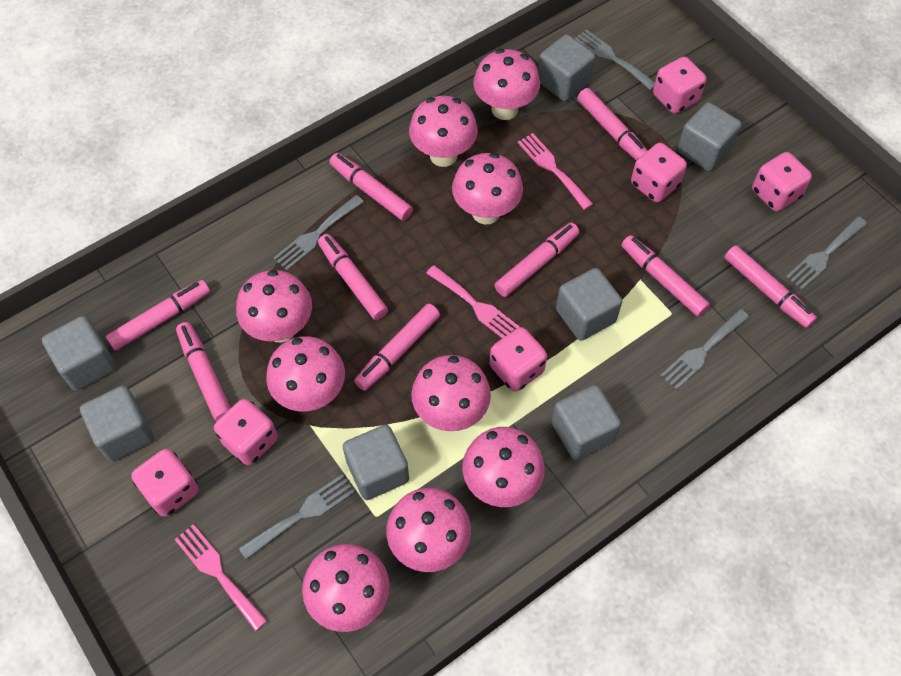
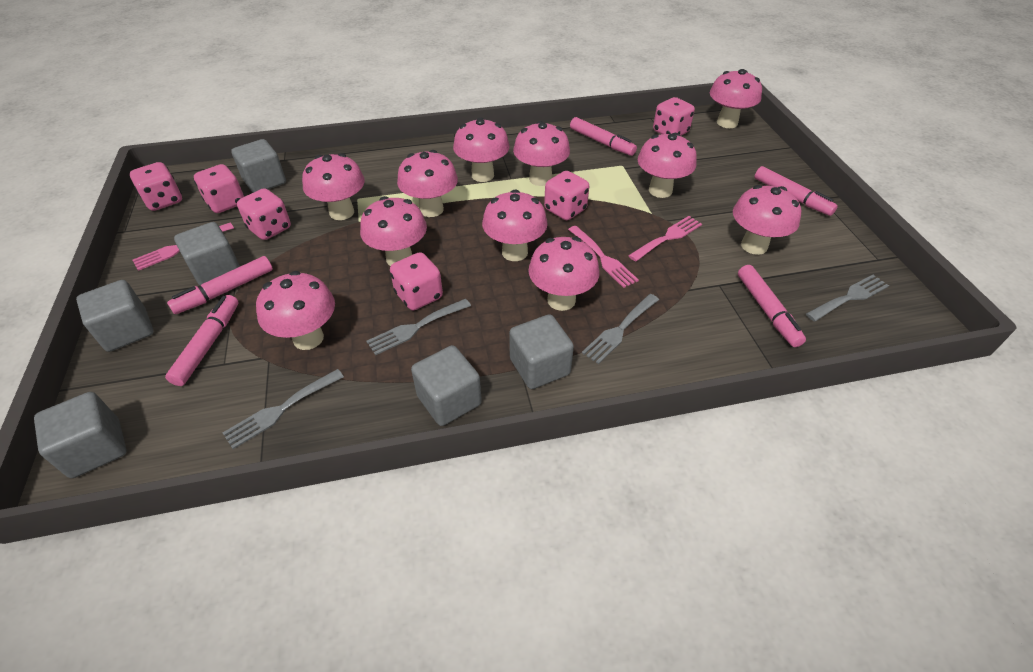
grey cube: [42,316,116,391] [80,386,154,462] [343,424,409,500] [538,34,595,101] [551,385,621,460] [556,268,622,341] [677,102,742,171] = 7 -> [34,392,127,478] [76,280,154,352] [174,222,240,286] [231,139,286,193] [411,345,482,426] [509,314,574,389] = 6
grey fork: [239,474,355,560] [274,195,364,271] [574,29,655,90] [660,309,749,390] [786,216,868,290] = 5 -> [223,369,344,449] [366,299,471,355] [582,294,659,364] [806,275,889,322] = 4
pink marker: [106,280,210,351] [176,322,231,421] [318,234,388,320] [329,153,413,221] [354,304,440,391] [494,223,579,297] [577,88,648,160] [621,235,710,317] [724,245,817,328] = 9 -> [165,295,239,386] [167,256,273,314] [570,117,637,156] [738,265,806,347] [754,166,838,216] = 5
pink mushroom: [236,270,312,343] [266,336,345,411] [302,544,390,632] [386,488,471,572] [409,96,478,167] [411,355,491,431] [452,153,523,225] [462,427,545,507] [473,49,540,120] = 9 -> [256,271,335,350] [302,153,365,220] [360,196,427,266] [397,150,458,217] [453,117,510,182] [482,189,548,261] [513,121,570,186] [528,237,599,311] [638,133,697,198] [710,69,762,128] [733,185,801,255] = 11

